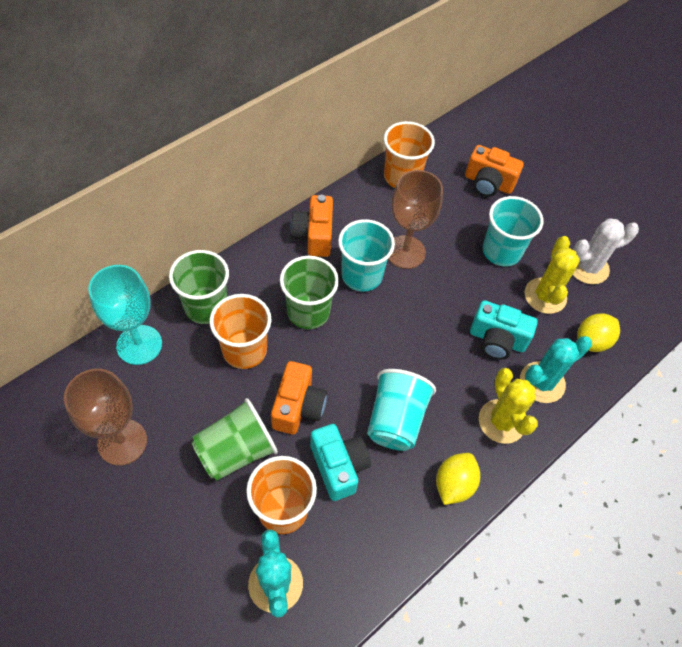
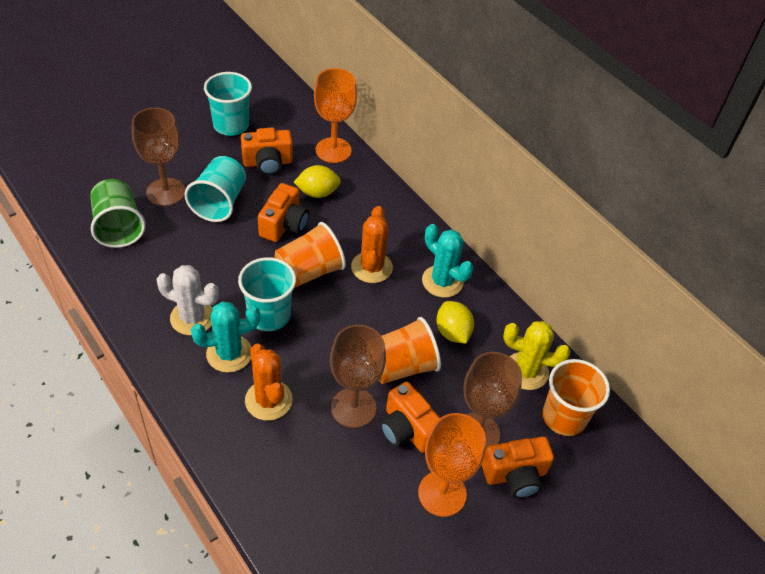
brown goblet: [64,369,147,466] [388,170,443,269] = 2 -> [132,108,185,206] [330,325,386,428] [464,352,522,451] = 3
green cup: [169,250,229,324] [191,398,278,480] [280,256,339,329] = 3 -> [90,179,146,248] = 1
orange cactus: none = 0 -> [245,344,293,421] [351,206,393,283] = 2
orange camera: [271,361,327,434] [291,195,333,257] [465,145,524,197] = 3 -> [241,128,293,175] [258,183,309,242] [380,382,440,453] [482,437,554,498] = 4
orange goblet: none = 0 -> [314,68,357,163] [418,413,486,517] = 2
turquoise camera: [310,424,371,501] [470,300,538,359] = 2 -> none = 0
turquoise goblet: [88,265,162,365] = 1 -> none = 0
yellow cactus: [479,368,538,444] [525,236,580,314] = 2 -> [503,321,571,390] = 1

